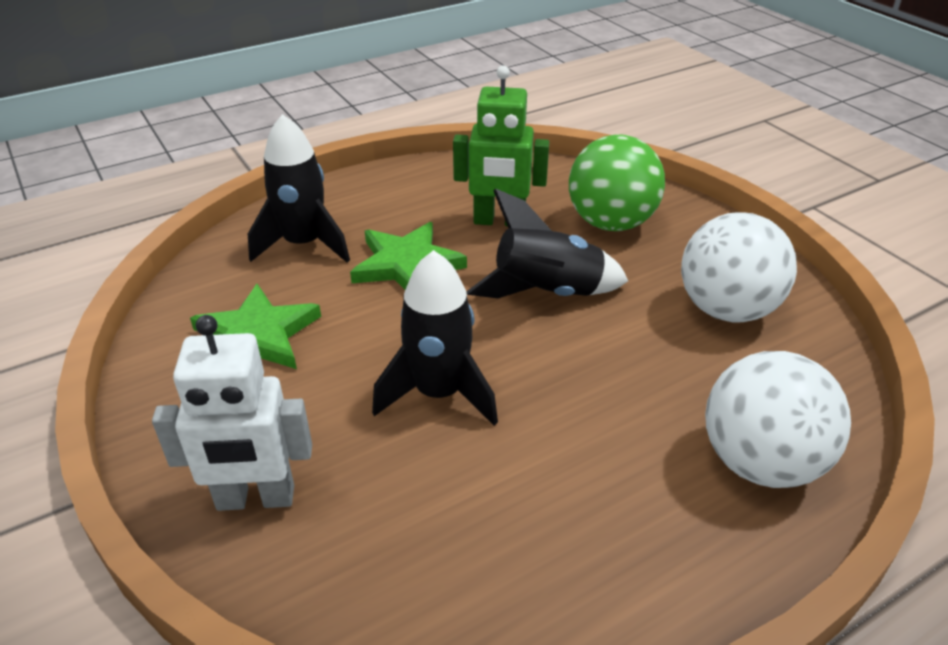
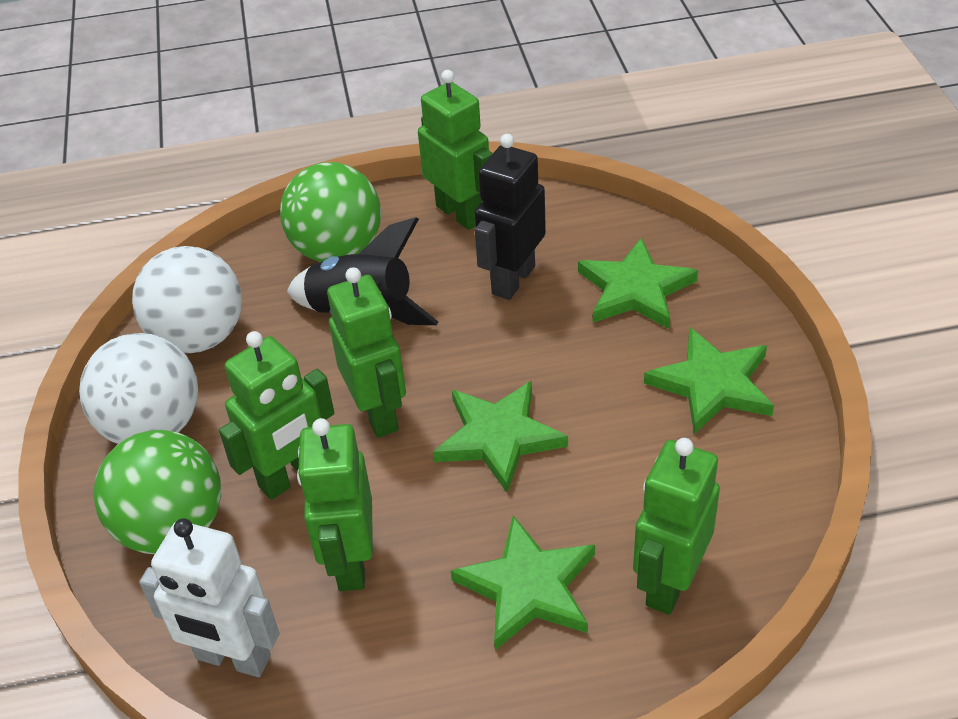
black robot: none = 0 -> [475,134,546,300] = 1
black rocket: [248,114,350,263] [372,250,498,426] [467,188,628,298] = 3 -> [287,217,438,325] = 1
green ball: [569,134,665,231] = 1 -> [93,430,221,554] [280,162,381,262] = 2
green robot: [453,65,549,226] = 1 -> [219,331,334,500] [297,418,373,591] [327,267,406,438] [418,70,493,230] [633,438,720,615] = 5
green star: [190,284,321,369] [350,222,467,290] = 2 -> [433,381,568,492] [451,516,595,650] [578,238,698,329] [644,328,774,434] = 4

